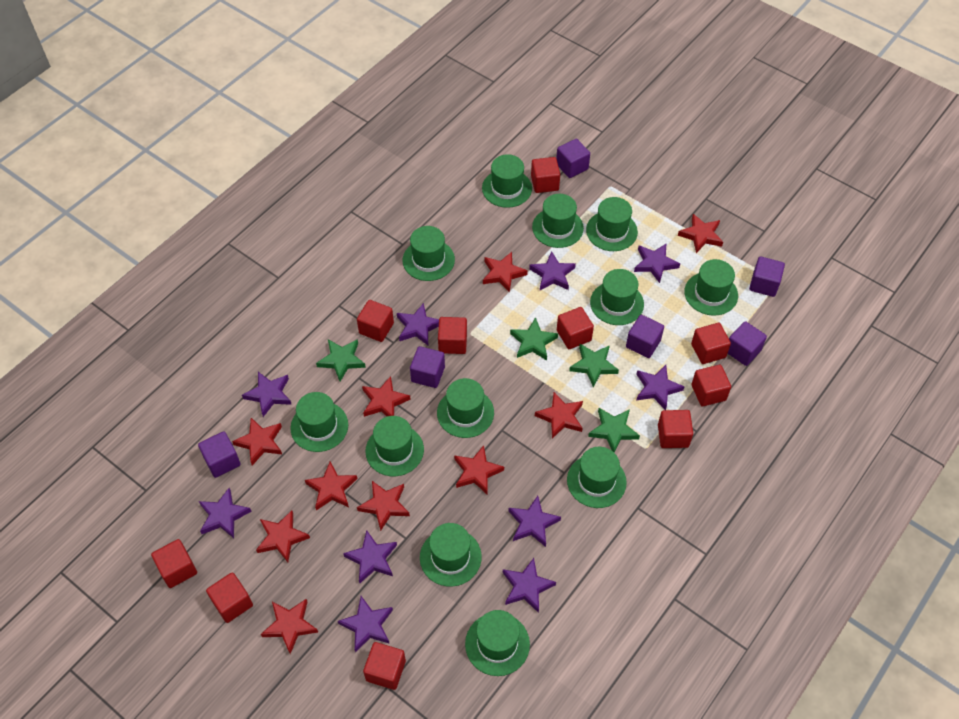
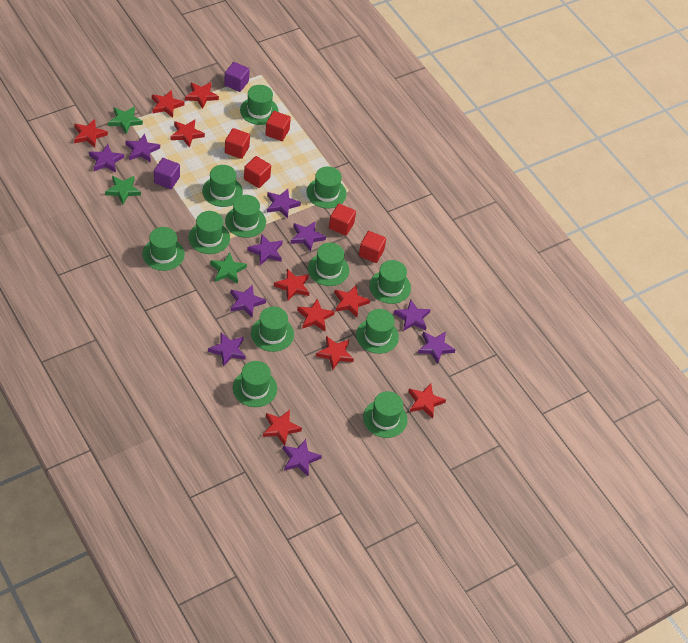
green star: [316,339,366,382] [510,317,558,361] [569,344,619,388] [588,408,640,453] = 4 -> [105,176,141,205] [108,107,143,134] [210,252,247,284] = 3
purple cube: [198,431,241,478] [410,346,445,388] [556,139,590,178] [626,315,664,358] [728,321,767,366] [749,256,785,297] = 6 -> [154,158,180,189] [224,62,250,92] = 2
red cube: [151,539,197,588] [206,572,253,623] [357,300,394,342] [363,642,406,690] [438,317,467,354] [531,157,560,193] [557,307,594,349] [658,410,693,448] [691,323,731,364] [691,365,731,406] = 10 -> [225,128,250,159] [244,156,271,188] [265,111,291,141] [329,204,356,236] [359,231,386,263] = 5

